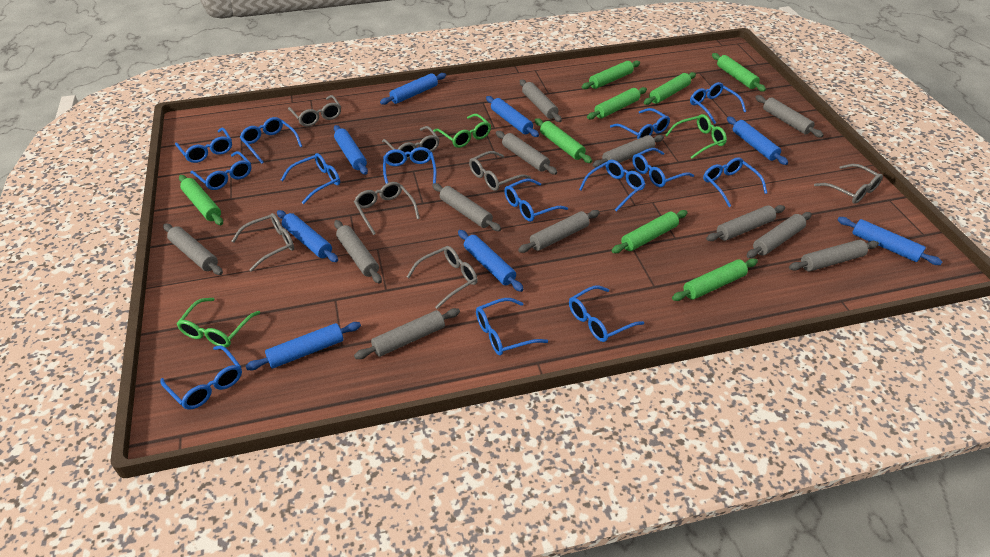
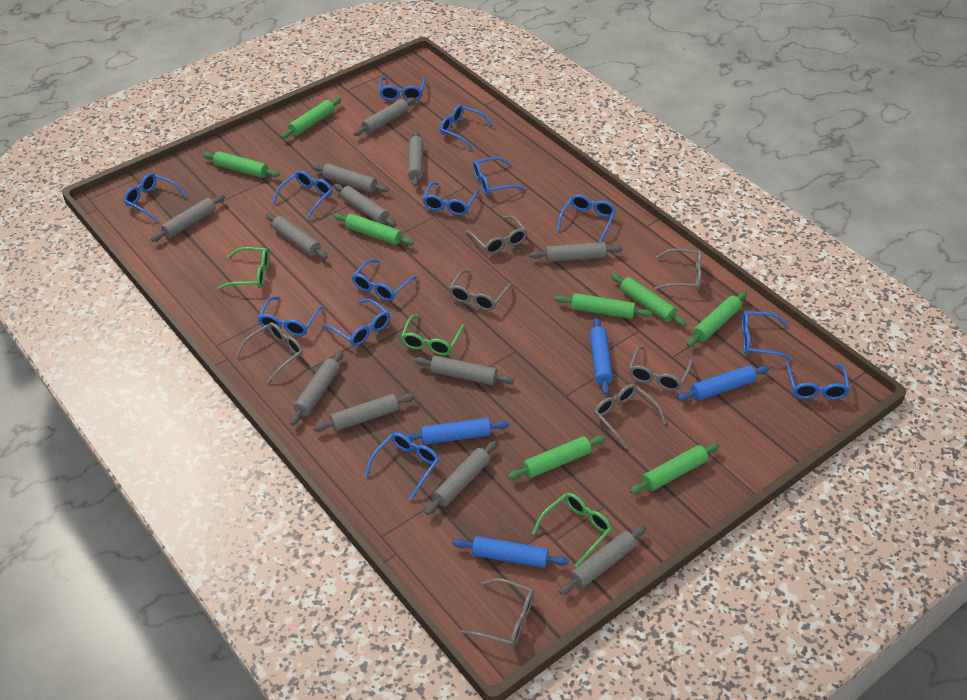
blue glasses: [160,345,242,410] [175,128,232,163] [190,151,251,190] [240,117,302,164] [281,153,340,204] [383,147,436,184] [476,298,548,355] [504,179,568,222] [569,285,644,342] [579,160,645,212] [610,108,670,139] [632,148,694,187] [690,82,746,124] [703,157,767,207] = 14 -> [124,173,187,222] [258,296,323,336] [273,171,332,219] [323,299,390,346] [352,259,418,301] [365,432,439,500] [379,77,425,101] [423,182,479,215] [440,105,494,149] [473,157,525,195] [557,194,616,242] [742,311,792,361] [786,362,850,400] = 13
blue rolling pin: [246,322,361,370] [277,210,338,262] [334,125,368,175] [380,73,446,105] [458,230,524,292] [486,96,539,137] [727,117,788,165] [838,217,942,265] = 8 -> [405,418,509,445] [452,536,569,568] [590,317,613,395] [677,365,769,401] = 4

